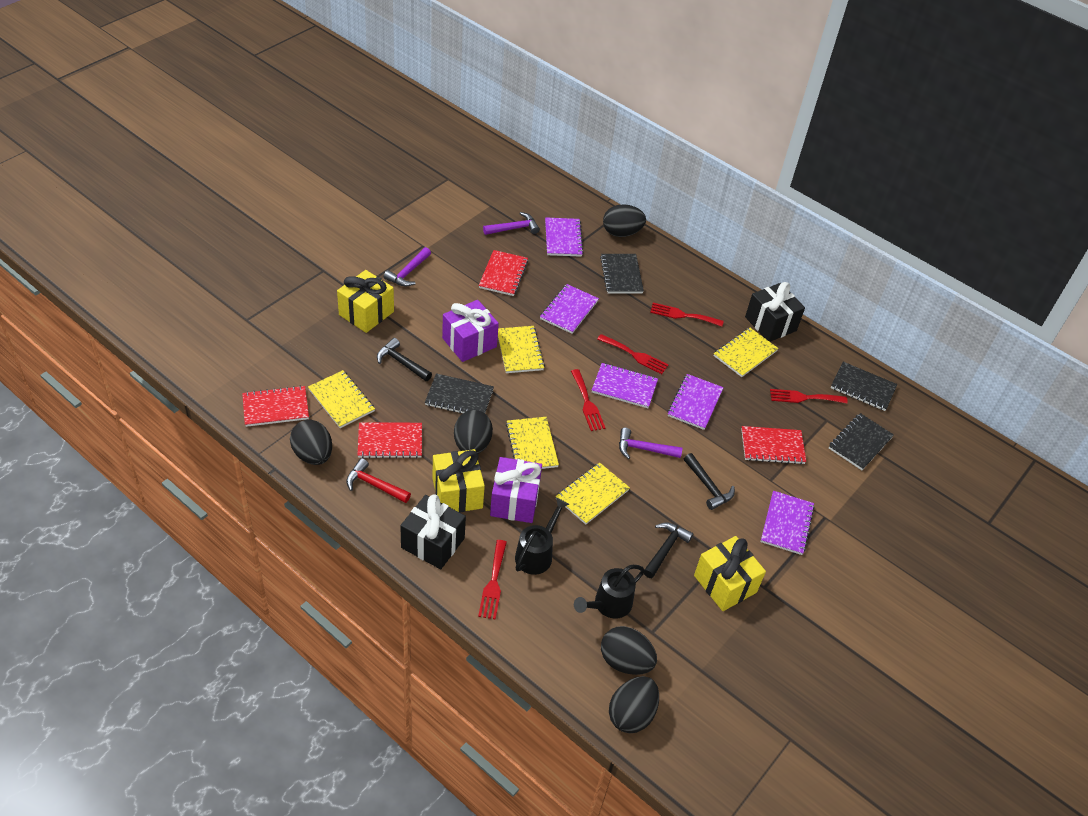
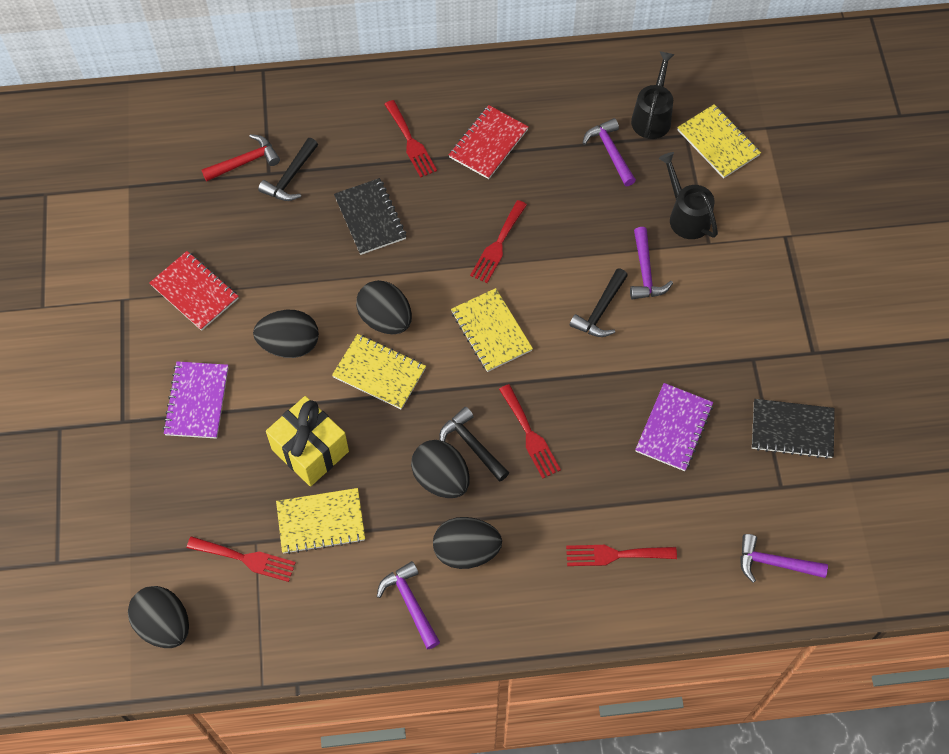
black gift: [400,495,466,569] [745,282,805,342] = 2 -> none = 0
black notebook: [425,373,494,414] [600,254,644,294] [829,413,894,470] [831,362,897,411] = 4 -> [334,178,407,255] [752,399,835,459] = 2
purple gift: [442,300,499,362] [490,457,542,523] = 2 -> none = 0
purple hammer: [384,247,431,287] [483,212,540,235] [619,428,683,459] = 3 -> [377,561,440,649] [583,118,636,186] [630,227,673,299] [740,534,828,583] = 4
purple notebook: [540,284,599,334] [545,217,584,257] [592,363,658,408] [668,374,724,430] [761,491,815,555] = 5 -> [163,361,229,439] [635,383,713,471] = 2
red notebook: [242,386,309,427] [357,423,422,459] [479,250,528,296] [741,426,806,464] = 4 -> [149,251,239,331] [449,105,529,179] = 2
yellow gift: [337,270,394,333] [432,449,485,512] [694,536,766,611] = 3 -> [266,396,349,486] = 1
yellow notebook: [308,370,375,428] [498,326,545,373] [506,417,559,469] [556,462,630,525] [714,328,779,377] = 5 -> [276,488,365,554] [332,334,426,409] [451,288,533,372] [677,105,761,179] = 4

